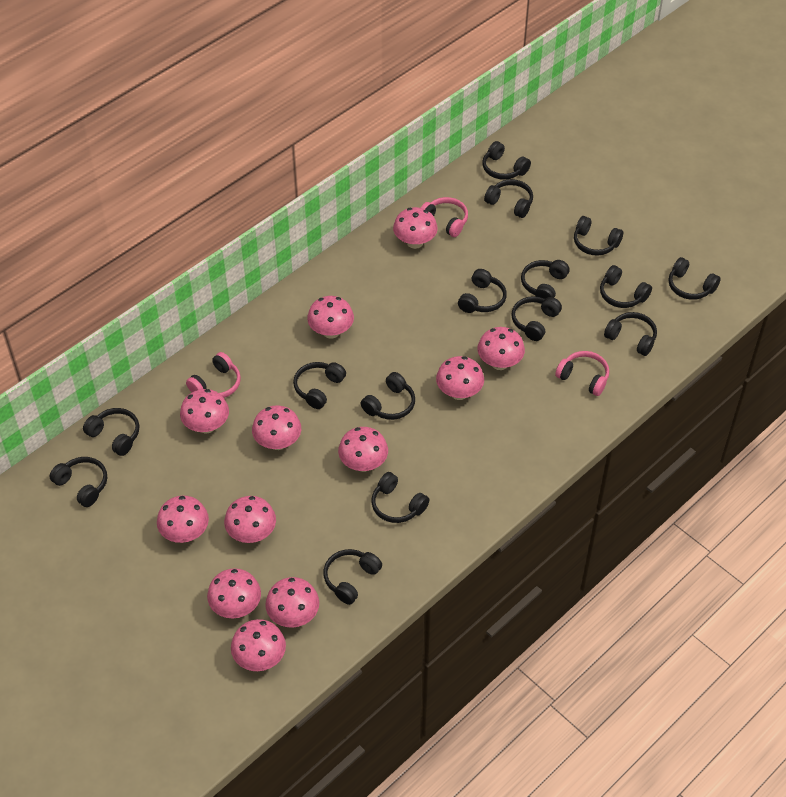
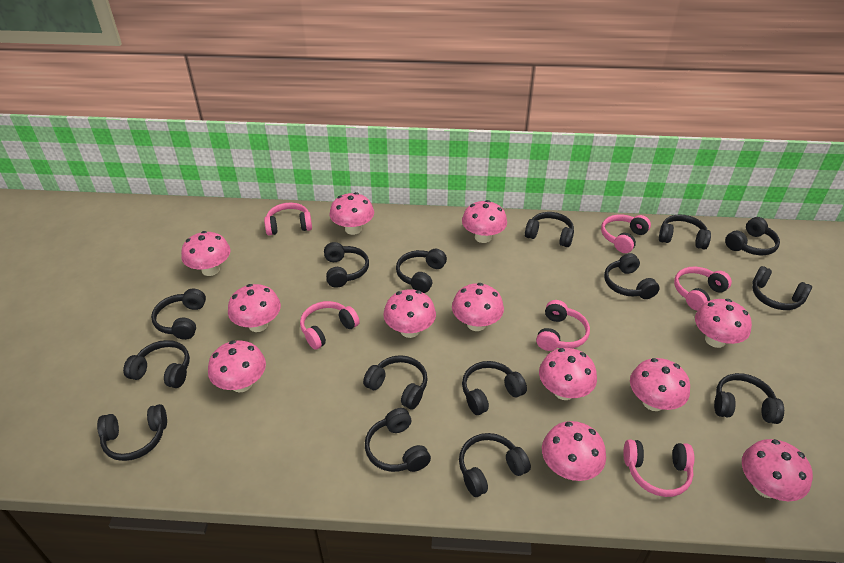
pink headphones: [186,352,241,398] [421,197,468,237] [555,351,609,396] = 3 -> [264,203,312,235] [300,301,360,350] [536,300,590,351] [601,214,651,253] [623,439,694,497] [674,267,732,311] = 6

